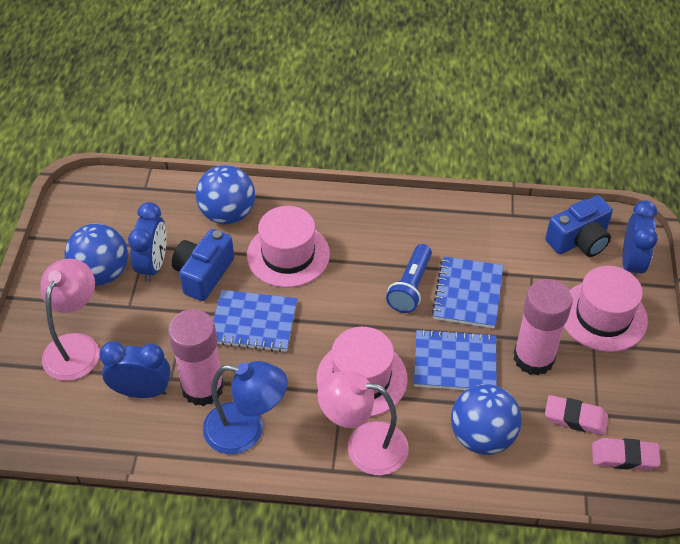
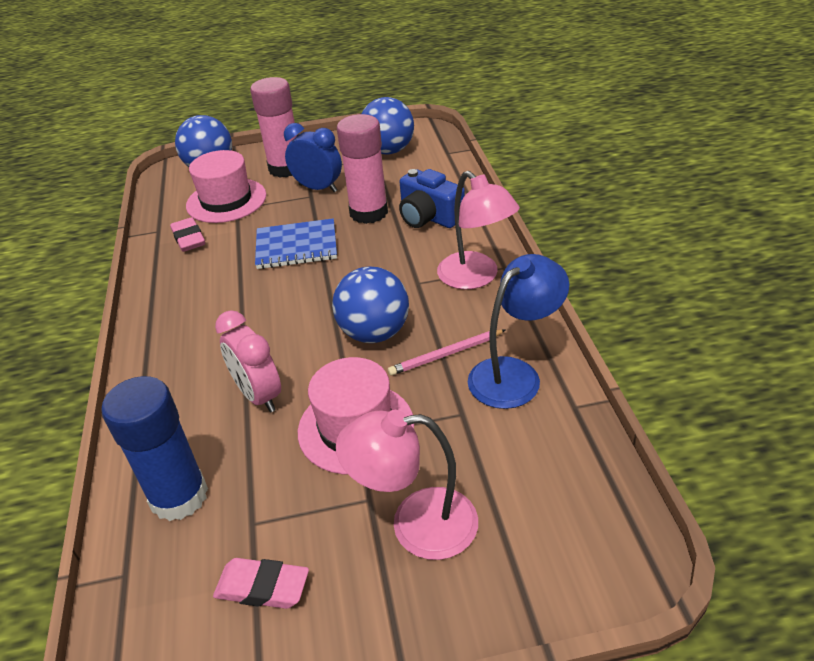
blue camera: [172,229,234,301] [545,195,613,257] = 2 -> [399,169,465,228] = 1
blue clock: [99,341,171,398] [128,202,167,283] [623,200,658,276] = 3 -> [284,123,342,192] = 1
blue flashlight: [386,244,432,313] = 1 -> none = 0
blue glue stick: none = 0 -> [101,376,208,521] = 1
blue notebook: [213,290,297,352] [414,329,497,390] [432,256,503,328] = 3 -> [255,218,337,269] = 1
pink clock: none = 0 -> [215,310,281,412] = 1
pink hat: [247,206,330,288] [316,327,407,417] [564,266,648,352] = 3 -> [186,150,266,223] [298,357,414,474] = 2
pink pencil: none = 0 -> [388,330,505,376] = 1

